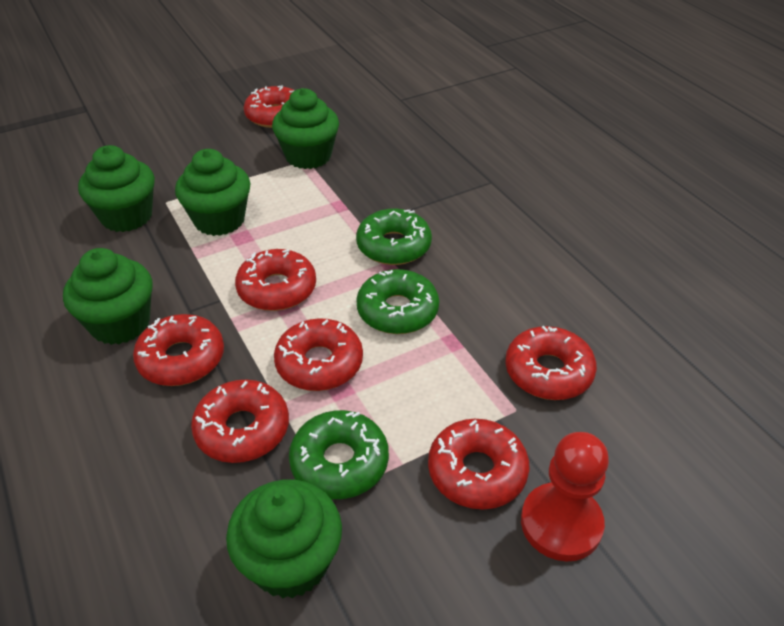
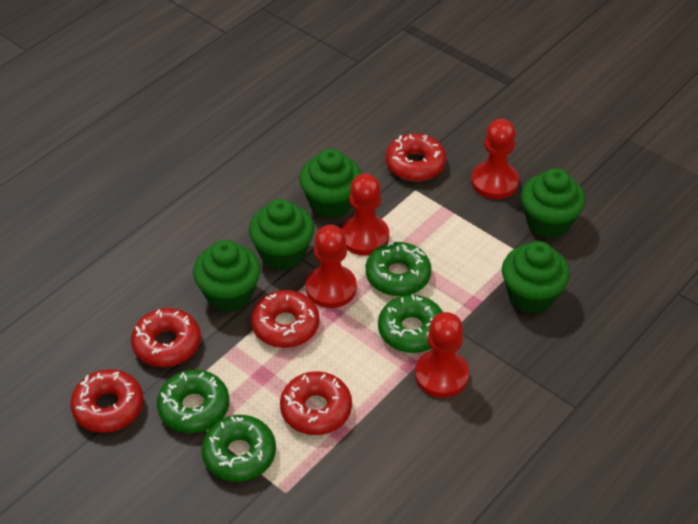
green donut: [289,410,389,499] [356,209,432,265] [356,269,439,334] = 3 -> [157,370,229,433] [201,415,276,482] [366,241,431,296] [378,295,443,353] = 4
red donut: [133,314,224,386] [191,379,289,463] [235,249,316,311] [244,85,295,128] [274,318,363,391] [428,419,530,509] [505,326,597,400] = 7 -> [70,369,144,433] [131,308,201,367] [251,290,320,348] [280,371,352,435] [386,134,446,181] = 5
red pawn: [521,432,609,561] = 1 -> [306,225,357,308] [341,173,389,256] [415,312,469,398] [471,119,519,199] = 4

